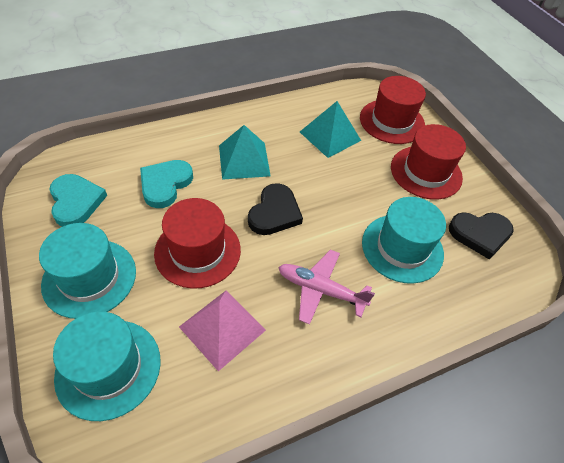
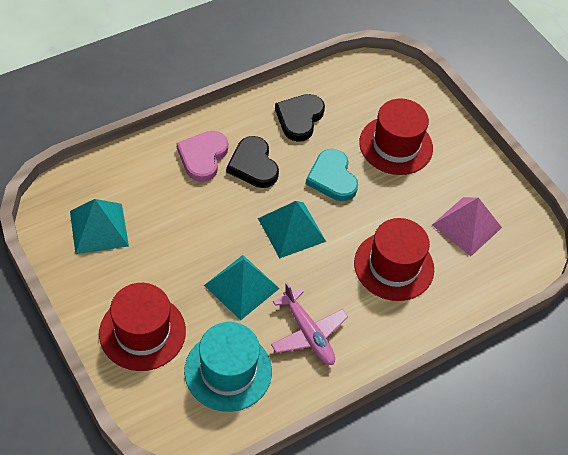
pink heart: none = 0 -> [177,131,228,182] = 1
turquoise hat: [39,223,136,319] [53,311,161,421] [362,197,446,284] = 3 -> [184,322,272,412] = 1
turquoise heart: [49,174,107,227] [140,160,193,208] = 2 -> [306,149,358,201] = 1
turquoise pyramid: [219,125,271,180] [300,101,361,158] = 2 -> [70,199,129,254] [204,255,280,320] [258,201,326,259] = 3

